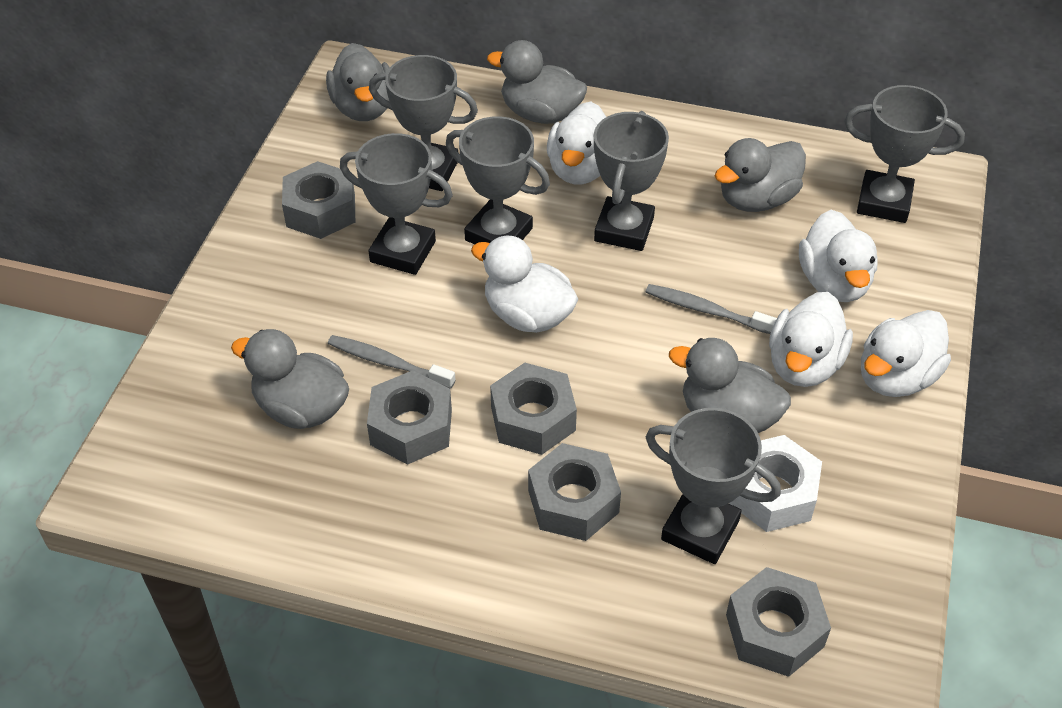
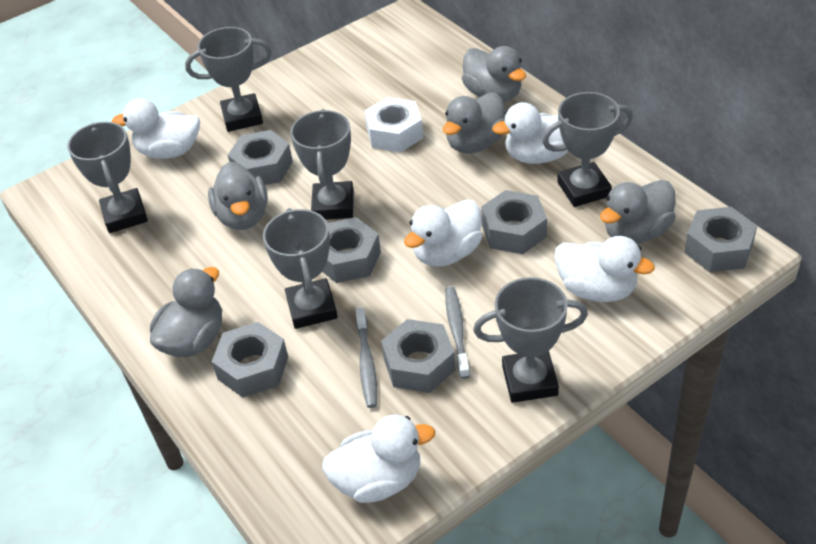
grey nut: [282,161,355,239] [367,370,452,465] [490,363,577,455] [528,443,621,541] [726,567,831,677] = 5 -> [212,322,288,398] [228,130,293,185] [322,217,381,283] [381,319,456,393] [481,190,547,254] [684,207,757,272] = 6

